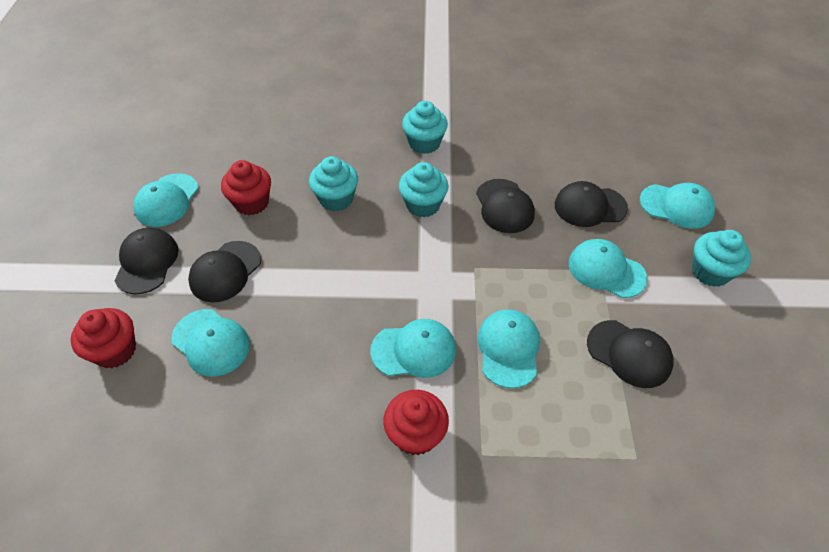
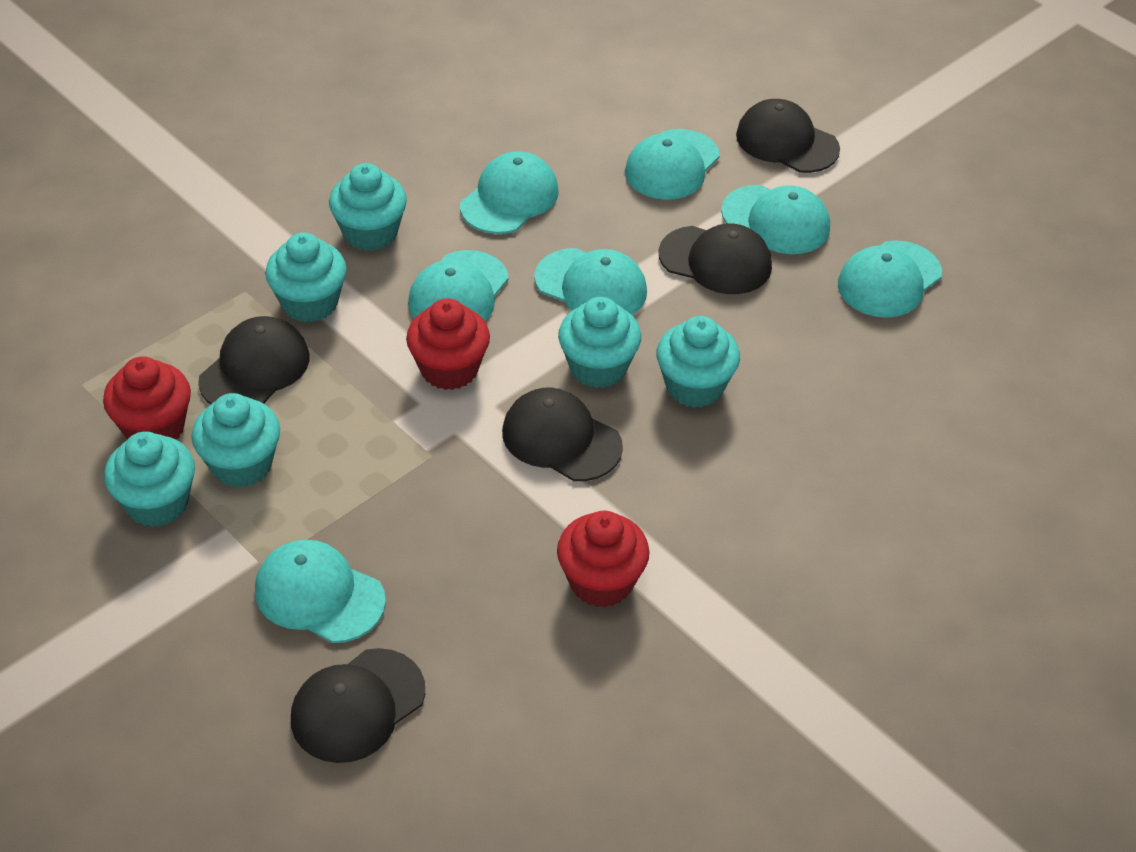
turquoise cap: [133,173,198,227] [171,309,250,376] [370,319,456,378] [477,309,540,388] [569,239,647,298] [640,183,715,229] = 6 -> [255,540,386,643] [408,250,509,321] [460,151,559,234] [534,248,647,315] [625,129,719,200] [721,185,830,254] [838,240,942,318] = 7
turquoise cupcake: [309,156,358,211] [399,162,448,218] [402,101,448,154] [692,230,751,287] = 4 -> [104,431,195,527] [191,393,280,488] [265,232,347,323] [329,163,407,251] [558,297,641,388] [656,316,740,408] = 6

